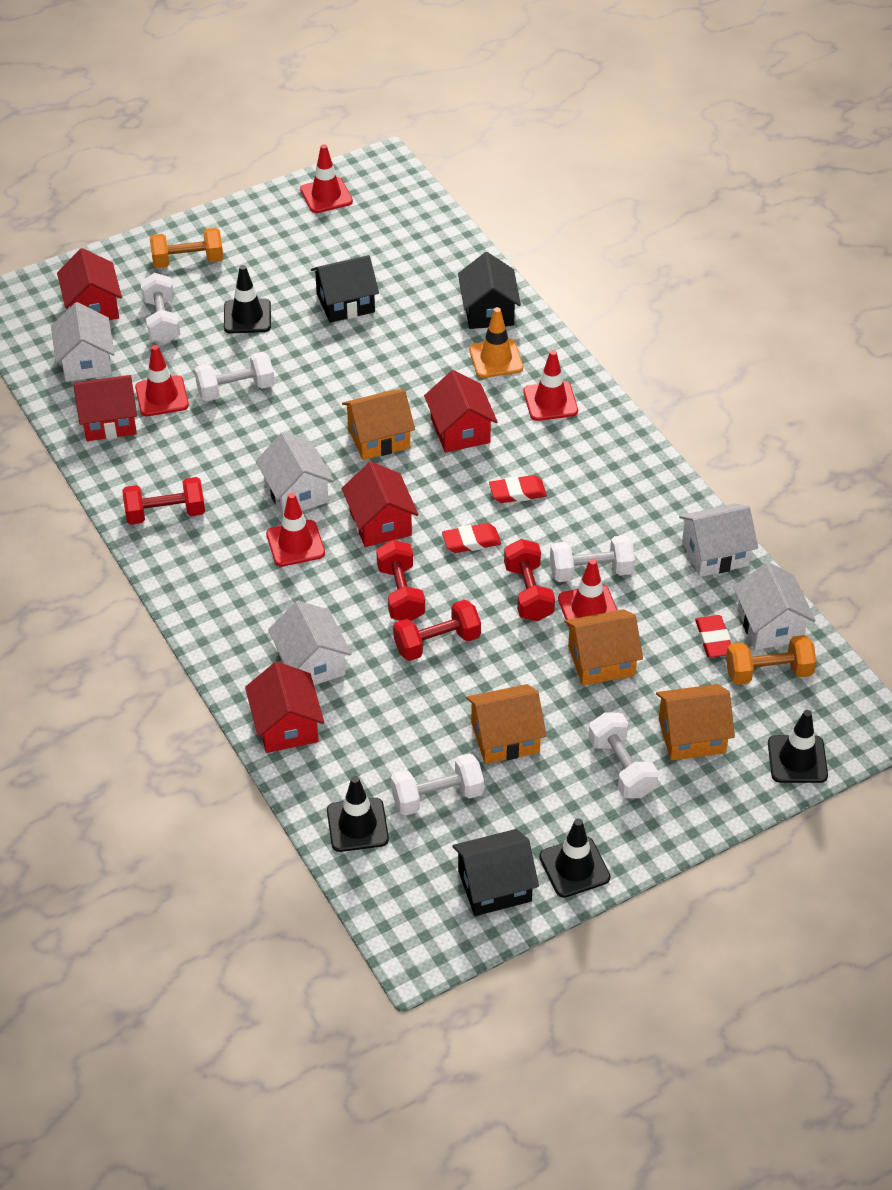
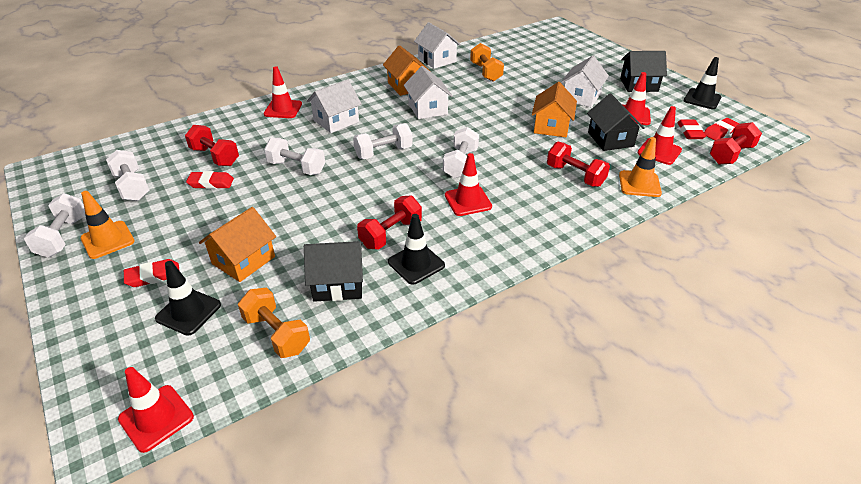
black traffic cone: [224,265,271,333] [327,776,389,852] [539,818,610,898] [768,710,828,783] = 4 -> [155,261,221,336] [388,214,445,285] [684,57,722,109] = 3
orange house: [342,389,415,460] [466,684,546,764] [564,609,643,686] [656,684,735,761] = 4 -> [199,207,276,282] [383,45,431,96] [532,82,577,137] = 3
orange traffic cone: [469,307,523,378] = 1 -> [81,191,135,259] [619,137,662,197] = 2
red eraser: [442,523,501,553] [489,475,547,503] [695,615,731,658] = 3 -> [124,259,179,287] [186,171,234,189] [677,120,706,139] [704,118,740,141] = 4
red house: [57,248,122,320] [73,375,137,441] [245,661,324,753] [342,462,419,547] [424,370,498,453] = 5 -> none = 0
white house: [51,302,115,382] [256,432,334,516] [268,601,352,685] [679,503,758,577] [733,562,815,650] = 5 -> [307,80,362,133] [404,66,453,119] [414,22,461,69] [561,56,609,107] = 4

